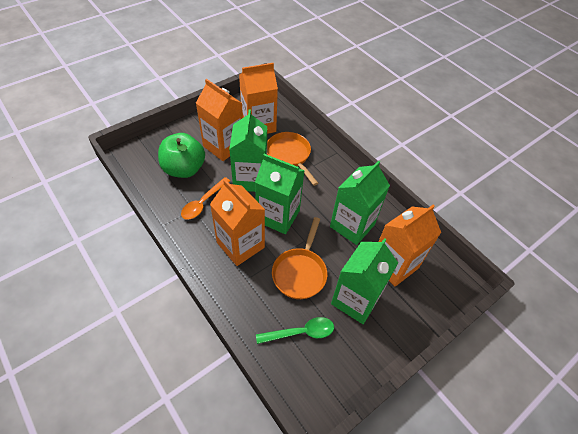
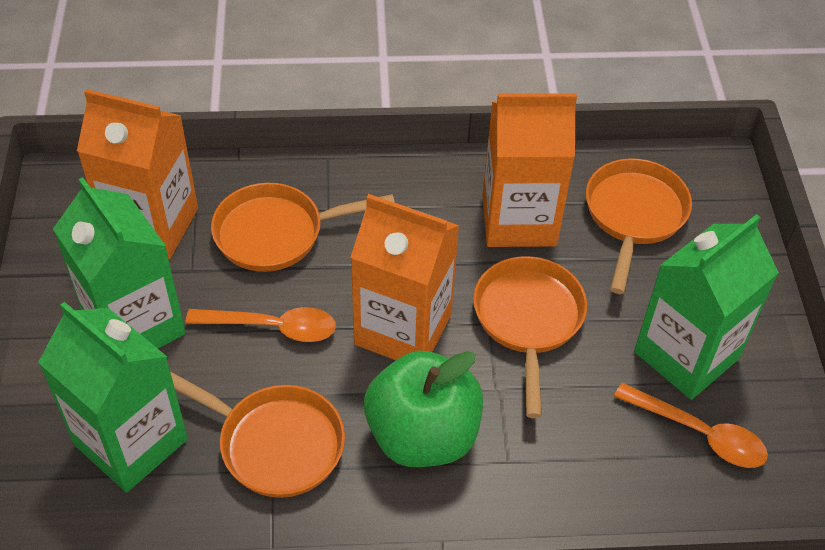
green carton: [229,109,267,192] [255,154,305,234] [330,161,390,245] [331,238,398,324] = 4 -> [38,302,188,493] [53,177,186,349] [634,214,779,400] = 3
green spoon: [256,317,334,344] = 1 -> none = 0
orange carton: [196,79,243,161] [210,179,265,266] [239,63,278,134] [379,205,441,286] = 4 -> [77,89,198,259] [350,194,459,360] [482,93,577,247] = 3
orange pan: [267,132,318,186] [272,217,327,299] = 2 -> [170,371,345,498] [211,183,395,272] [473,256,587,418] [586,158,692,294] = 4
orange spoon: [181,177,230,219] = 1 -> [185,307,336,342] [614,383,768,468] = 2

